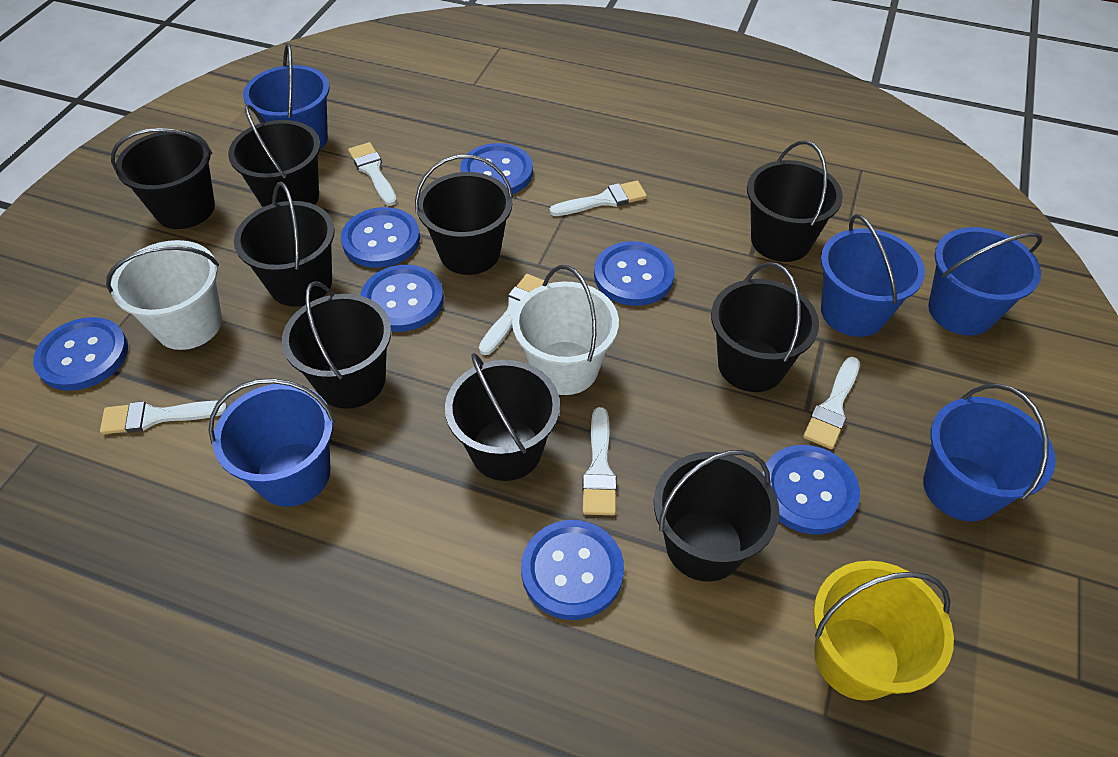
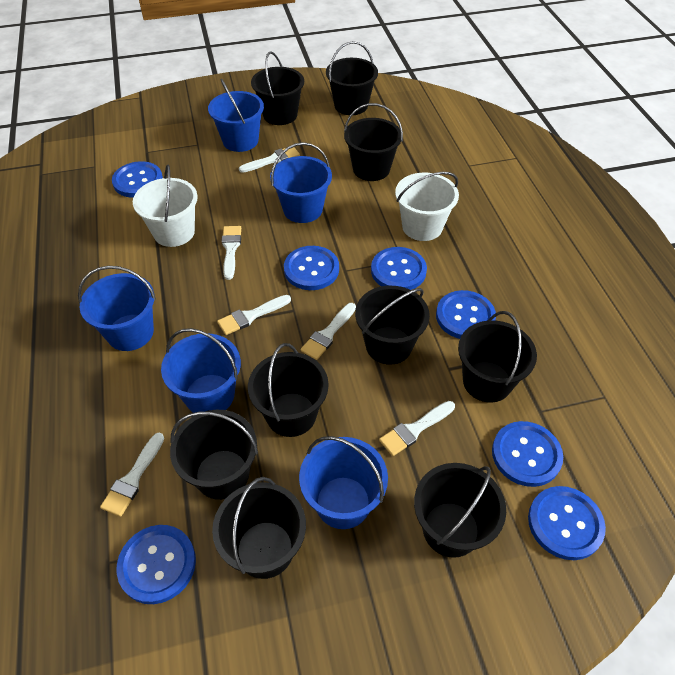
yellow bucket: [813,561,954,701] = 1 -> none = 0

